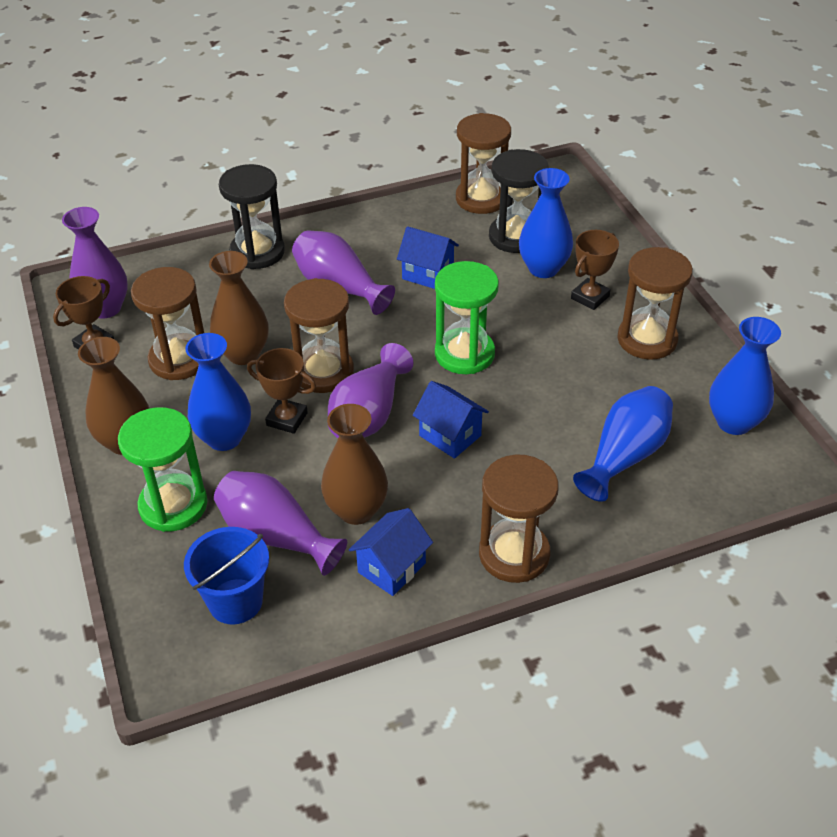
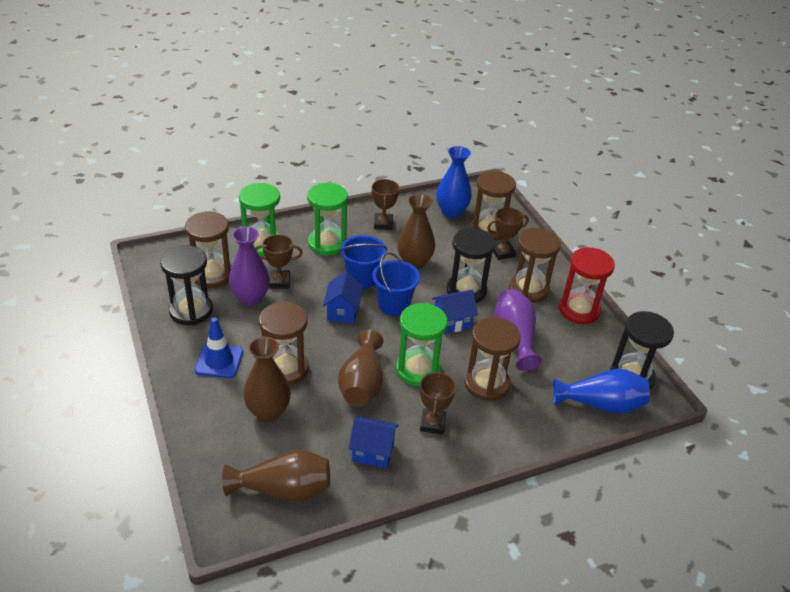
black hourglass: [219,164,285,269] [489,149,549,253] = 2 -> [160,245,213,325] [446,228,495,303] [610,311,674,389] = 3
blue bucket: [184,527,269,624] = 1 -> [340,235,387,289] [372,252,420,316] = 2
blue traffic cone: none = 0 -> [195,318,243,378] = 1
blue vase: [185,333,251,451] [519,168,573,278] [573,386,673,502] [709,317,781,435] = 4 -> [436,146,472,218] [553,369,650,414] = 2
brown trophy: [53,276,114,350] [247,348,316,434] [571,230,619,310] = 3 -> [255,234,303,289] [372,179,399,230] [420,371,456,435] [487,207,529,260] = 4
brown vase: [78,337,150,455] [209,251,269,365] [321,404,388,525] = 3 -> [222,450,330,501] [243,336,291,422] [338,329,383,406] [397,194,435,269] = 4
green hourglass: [118,407,207,532] [435,261,499,374] = 2 -> [239,183,280,256] [307,183,348,256] [396,303,448,386] = 3
purple vase: [62,207,128,319] [214,471,347,576] [292,230,395,315] [327,343,413,438] = 4 -> [229,226,270,306] [494,289,542,371] = 2
red hourglass: none = 0 -> [559,247,615,324] = 1

